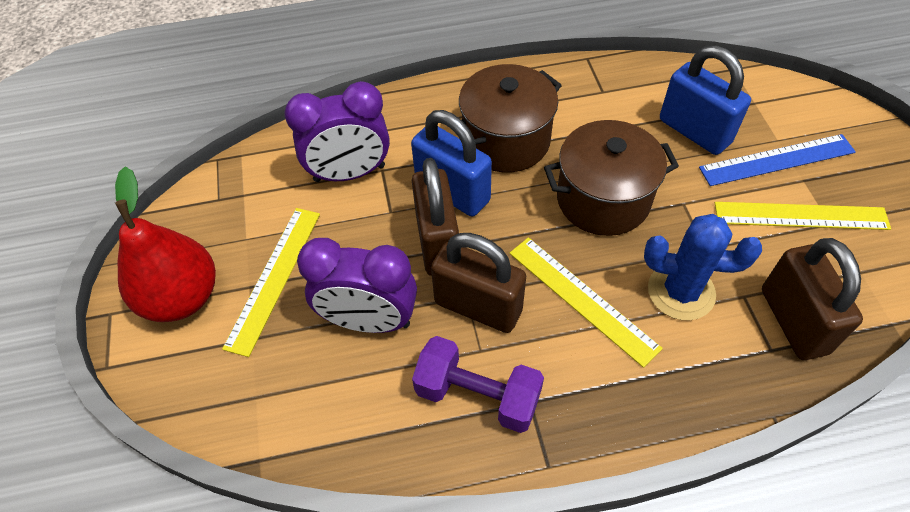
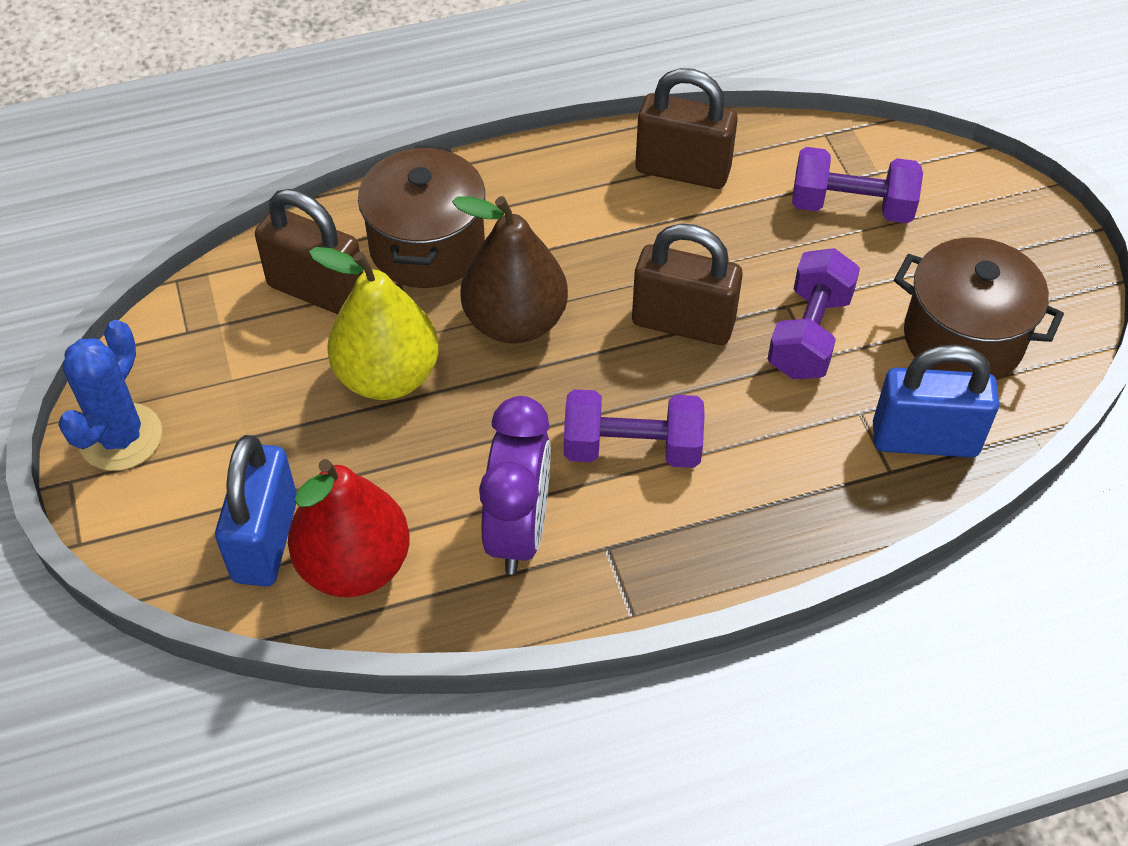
blue ruler: [699,134,856,186] = 1 -> none = 0
brown pear: none = 0 -> [452,196,568,344] = 1
purple clock: [285,81,390,182] [297,238,417,333] = 2 -> [479,396,551,575] = 1
purple dumbbell: [412,336,544,433] = 1 -> [564,389,705,468] [768,248,860,379] [792,147,923,223] = 3
yellow pear: none = 0 -> [309,247,439,400] = 1
yellow ruler: [222,208,320,357] [509,237,663,368] [715,202,891,230] = 3 -> none = 0

